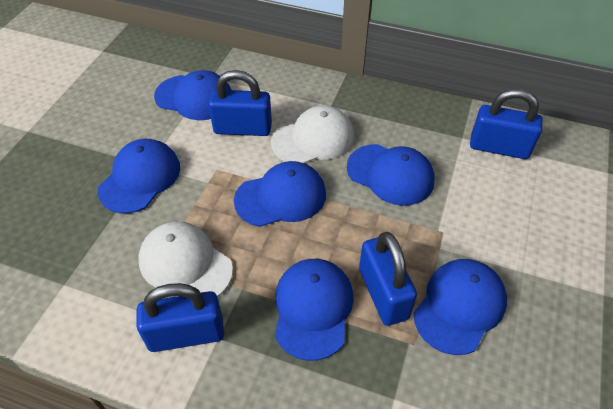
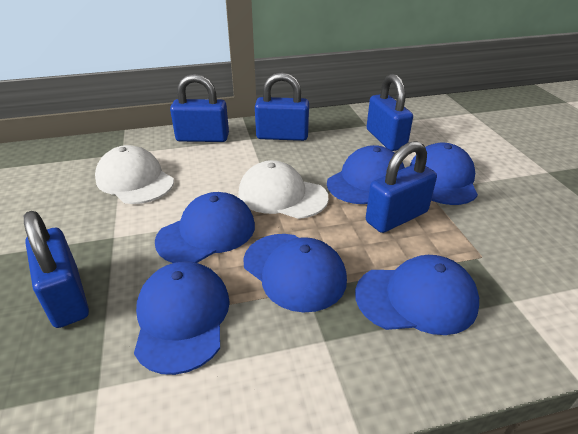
blue padlock: [137,283,224,352] [208,70,272,136] [359,232,417,326] [470,89,542,159] = 4 -> [24,211,89,328] [170,74,229,142] [255,72,309,141] [366,141,437,233] [367,74,413,151] = 5

